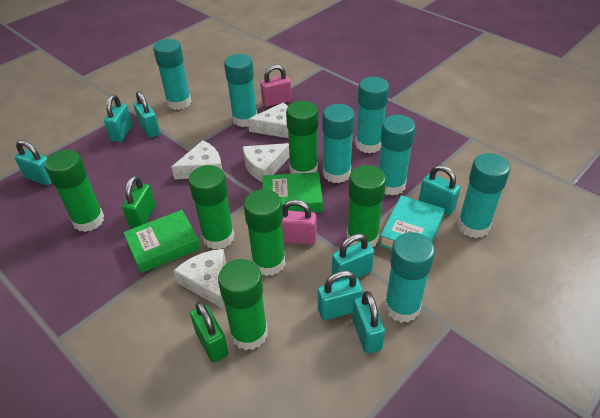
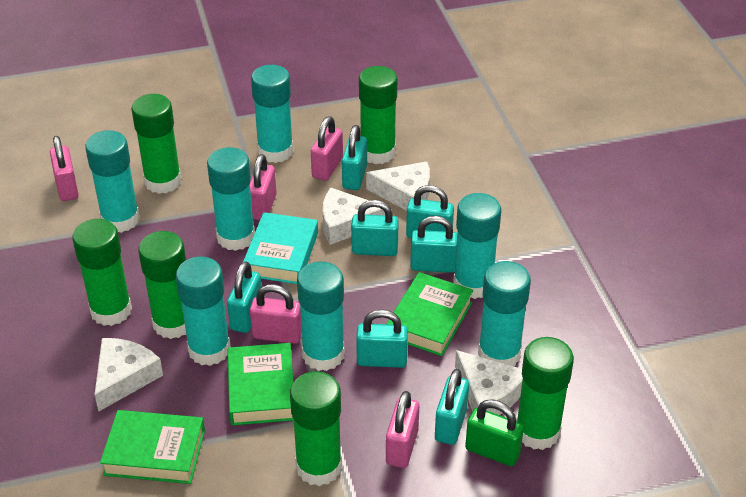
green book: [123,210,201,273] [262,172,323,212] = 2 -> [100,410,205,484] [228,343,294,426] [387,272,473,356] = 3
green padlock: [122,176,156,228] [190,301,228,362] = 2 -> [465,399,524,466] = 1
pink padlock: [260,65,291,107] [282,199,317,245] = 2 -> [50,136,79,201] [250,154,277,220] [250,284,302,344] [311,116,343,181] [386,391,419,468] = 5

